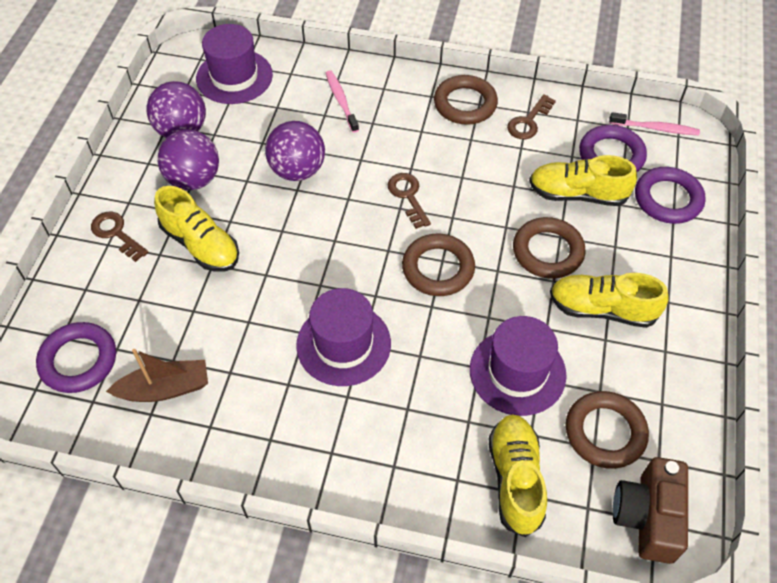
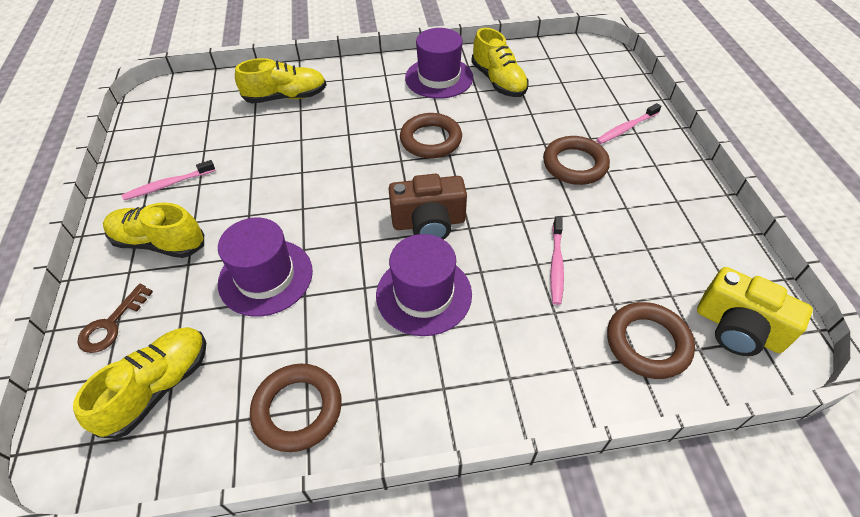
brown boat: [106,349,208,402] = 1 -> none = 0
brown key: [91,212,149,262] [388,173,431,229] [507,94,556,139] = 3 -> [78,284,153,353] = 1
pink toothbrush: [326,70,359,133] [609,112,700,135] = 2 -> [122,160,215,200] [550,216,564,305] [596,103,661,144] = 3
purple ball: [147,81,206,138] [158,130,219,190] [265,121,325,181] = 3 -> none = 0
purple ring: [36,322,116,393] [579,125,647,172] [635,167,705,224] = 3 -> none = 0
yellow camera: none = 0 -> [697,267,813,356] = 1

